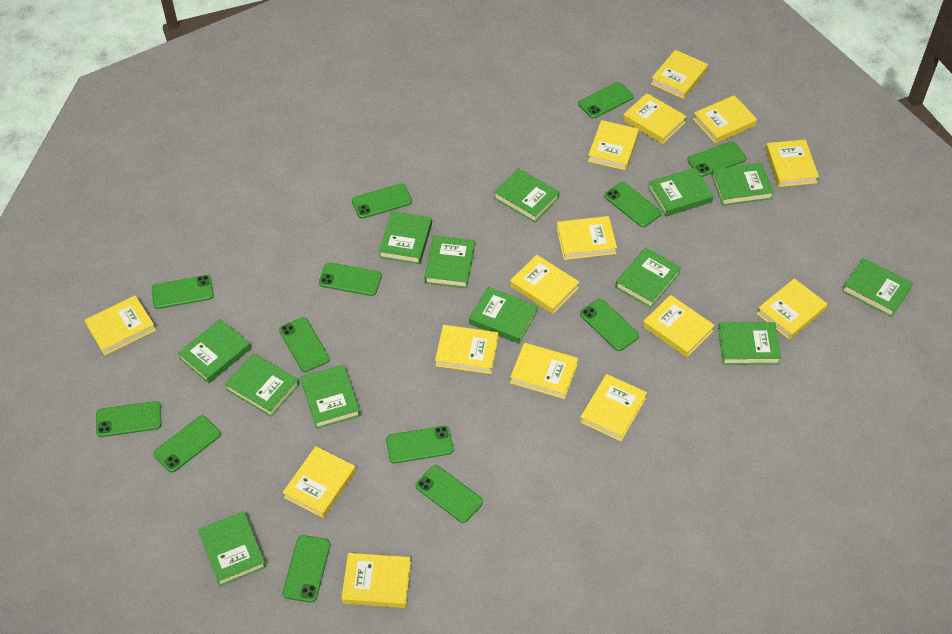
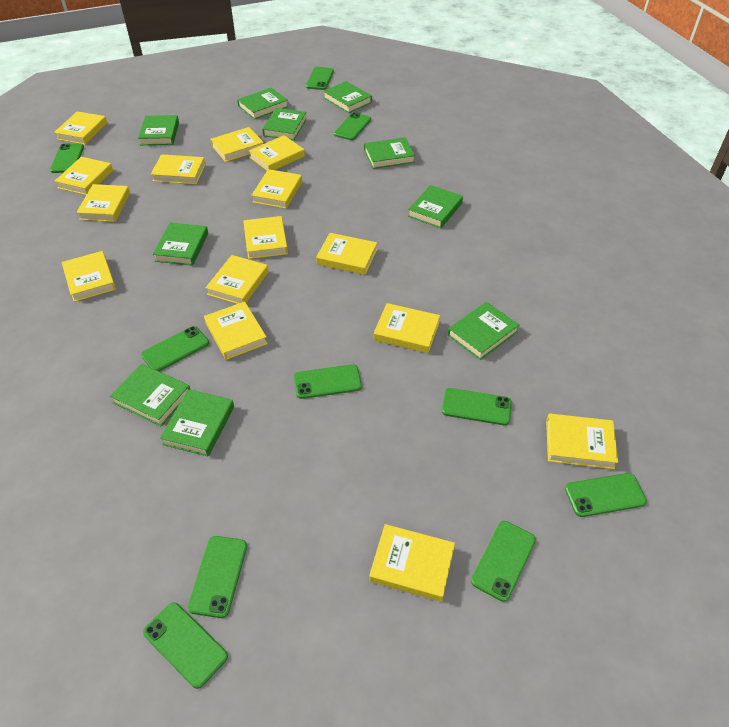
green book: [178,319,251,384] [198,511,266,586] [225,353,299,417] [301,364,360,429] [379,211,432,264] [425,236,475,288] [469,287,538,344] [494,168,559,222] [615,248,681,308] [648,168,713,217] [711,163,774,206] [718,322,781,365] [842,258,913,317] = 13 -> [110,364,191,426] [138,115,179,145] [153,222,208,266] [160,389,234,457] [237,88,288,119] [262,108,307,140] [323,81,372,113] [364,137,415,169] [408,185,463,228] [448,302,519,360] = 10
green phone: [96,401,162,437] [151,275,214,309] [153,415,221,473] [279,317,330,372] [283,535,331,603] [319,263,382,296] [352,183,412,219] [386,426,454,464] [416,465,483,523] [578,82,634,118] [580,299,639,351] [604,182,661,227] [687,142,746,177] = 13 -> [50,144,84,173] [141,326,209,372] [143,602,228,689] [188,536,247,618] [294,364,362,399] [306,67,334,90] [334,112,371,140] [442,388,512,425] [471,521,536,602] [565,473,647,517] = 10

